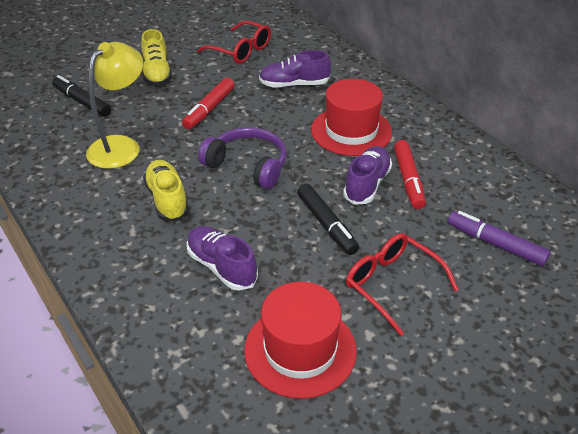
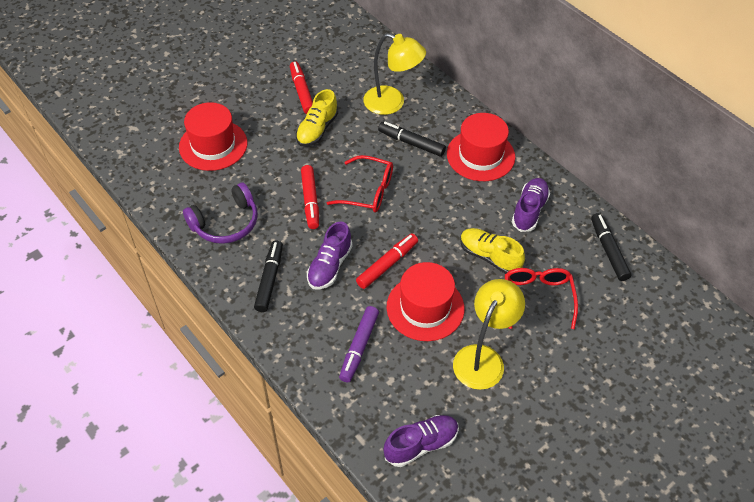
black marker: [52,75,111,117] [297,183,359,255] = 2 -> [254,241,283,312] [378,122,446,157] [591,213,631,281] = 3
red hat: [244,282,357,399] [311,79,392,156] = 2 -> [179,102,247,171] [386,262,464,341] [447,113,515,181] = 3
red marker: [182,78,234,129] [394,140,426,209] = 2 -> [290,61,313,114] [301,165,319,229] [356,233,418,289] = 3
yellow lamp: [86,42,143,169] = 1 -> [363,33,426,115] [453,279,525,390] = 2

